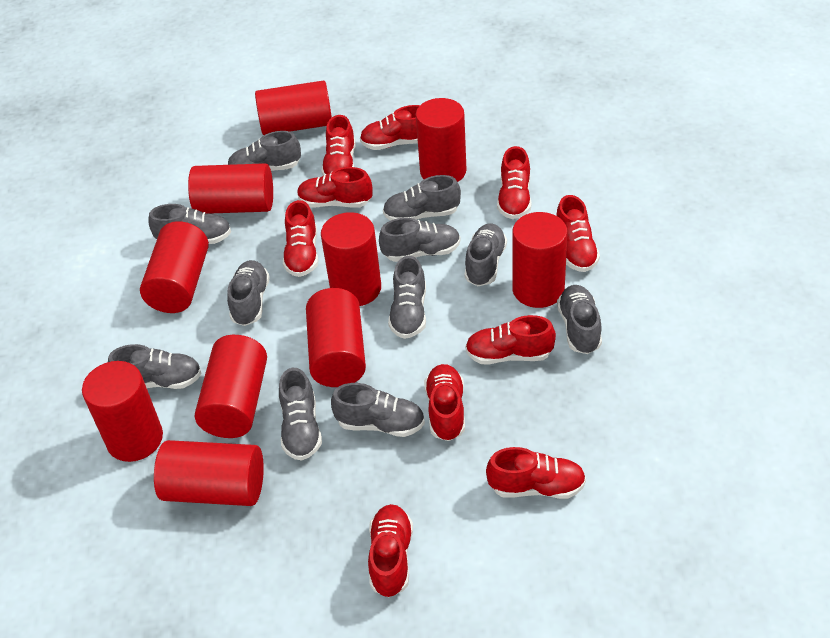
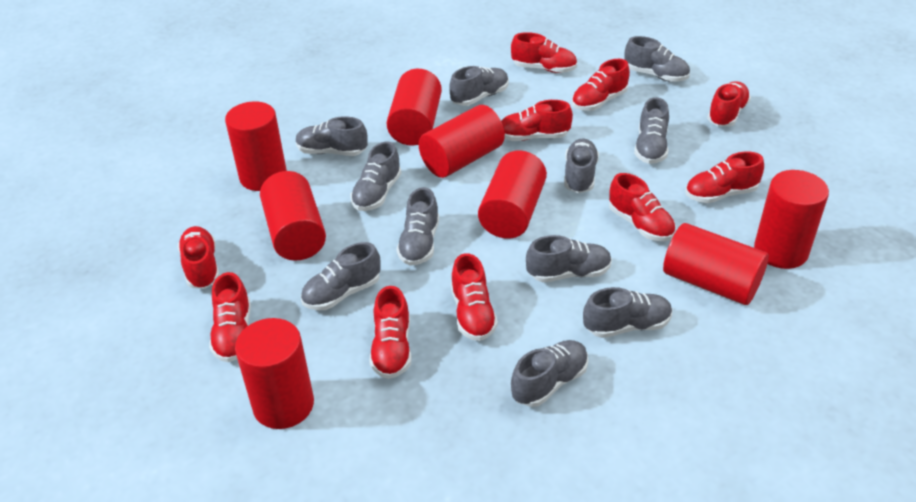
red cylinder: [82,361,163,462] [140,221,209,313] [154,440,264,506] [188,163,273,214] [195,335,267,438] [255,81,332,135] [306,288,366,387] [321,212,381,306] [416,98,467,182] [512,212,568,308] = 10 -> [225,101,287,191] [235,318,314,429] [260,171,326,261] [387,69,442,146] [419,105,505,178] [478,151,547,239] [663,223,769,305] [754,170,829,269] = 8

